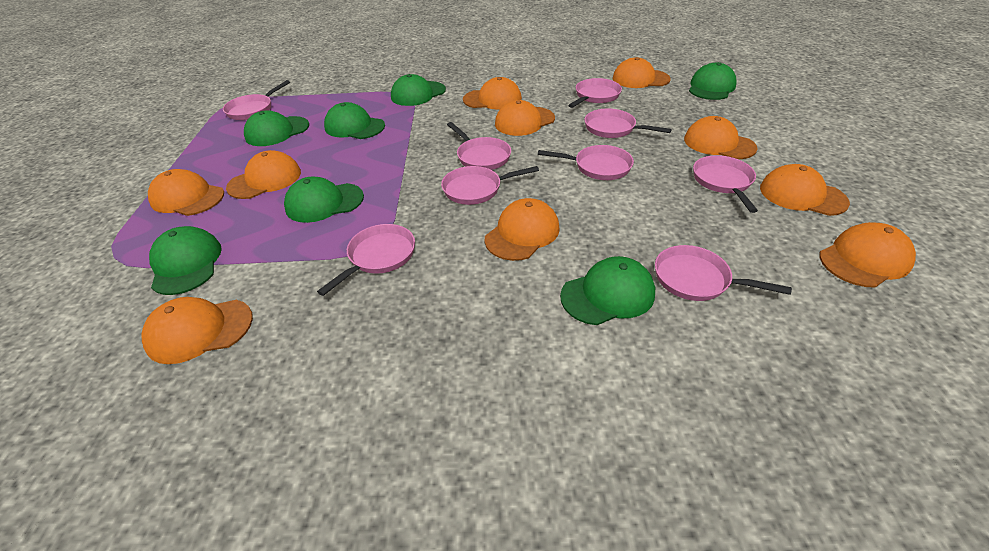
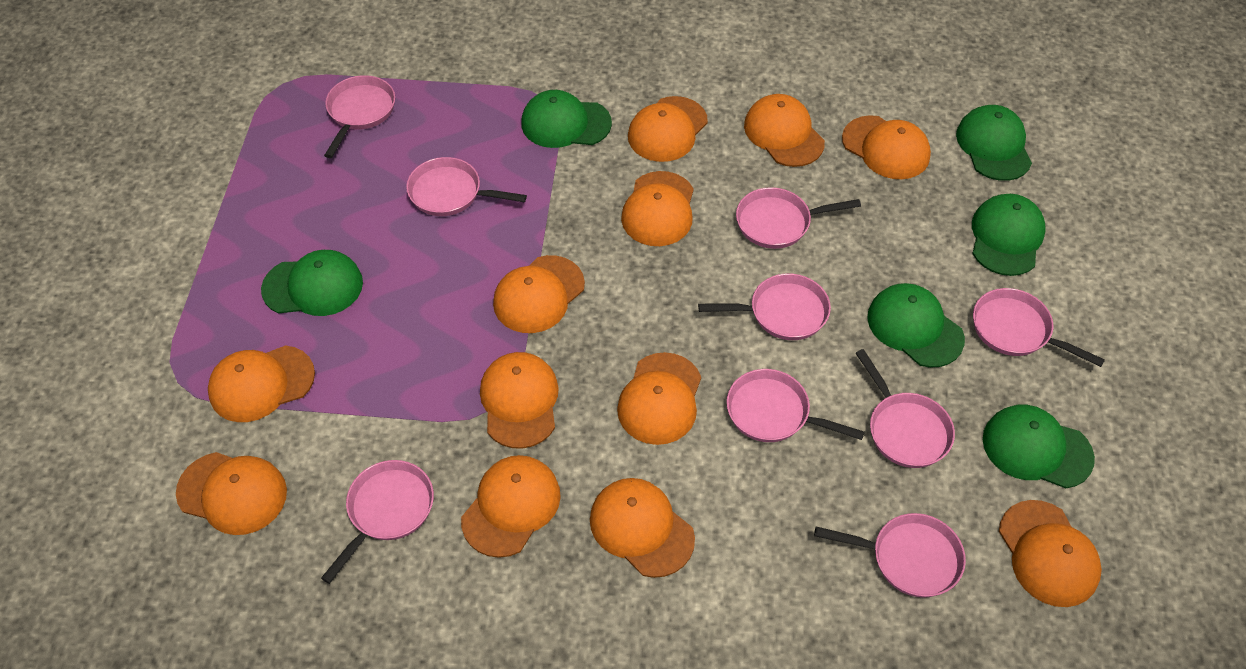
green cap: [149,226,222,295] [244,110,309,146] [284,177,364,223] [324,102,385,139] [391,74,446,106] [560,256,655,325] [689,62,737,100] = 7 -> [261,250,363,316] [521,90,612,148] [867,283,965,368] [956,105,1032,181] [972,194,1046,276] [983,405,1095,488] = 6
orange cap: [141,297,253,364] [148,169,224,216] [226,150,301,199] [463,77,522,109] [485,198,560,261] [495,100,555,136] [613,57,671,88] [684,116,758,159] [760,164,850,216] [819,222,916,288] = 10 -> [176,452,287,535] [208,345,315,422] [461,455,561,558] [480,352,559,449] [493,255,585,333] [590,478,695,578] [617,352,701,445] [621,171,694,246] [628,96,708,162] [744,94,825,167] [842,115,931,179] [999,500,1102,607] = 12

